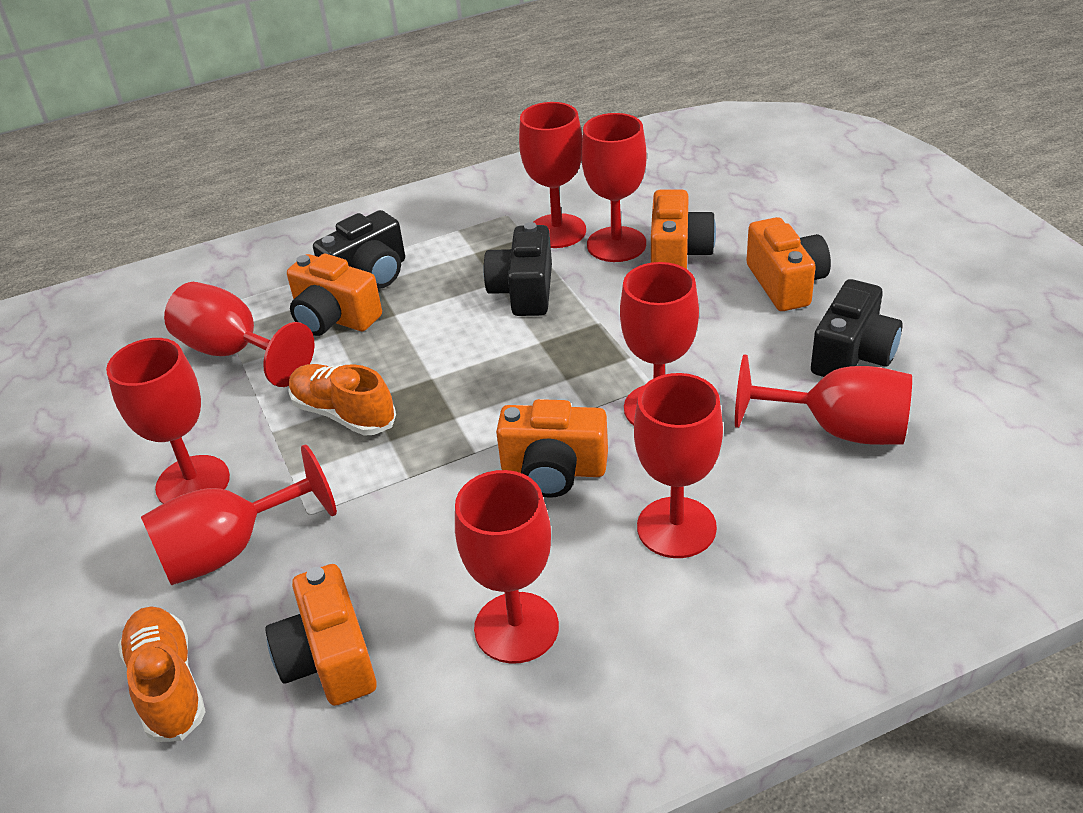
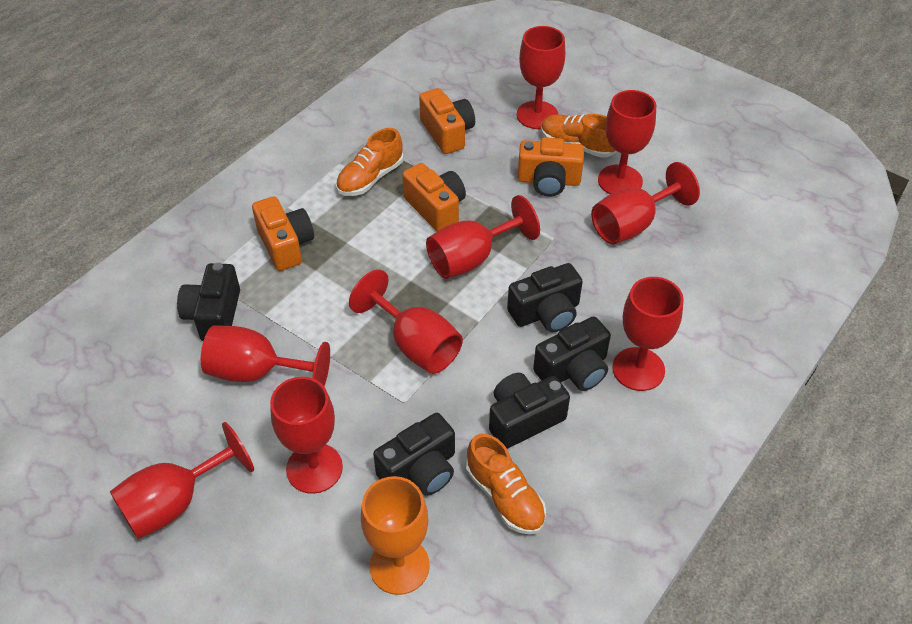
black camera: [313,210,405,289] [483,222,552,316] [811,279,902,377] = 3 -> [177,263,240,341] [373,413,455,496] [489,373,570,449] [507,263,583,332] [533,316,611,391] = 5
orange camera: [265,564,377,706] [287,254,382,336] [496,399,608,498] [651,190,716,269] [746,217,831,311] = 5 -> [252,196,314,271] [402,163,466,232] [419,88,475,154] [518,137,584,197] = 4
orange goblet: none = 0 -> [361,476,430,595] = 1
orange shoe: [118,606,206,742] [288,364,396,436] = 2 -> [336,128,404,196] [466,434,546,535] [541,114,617,158] = 3

